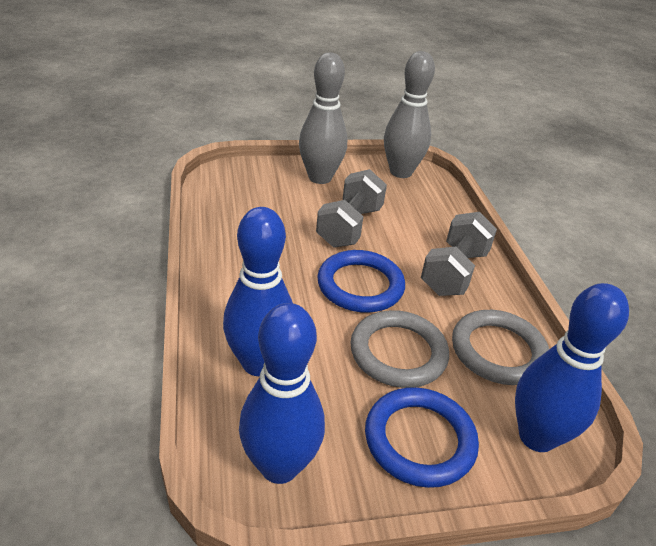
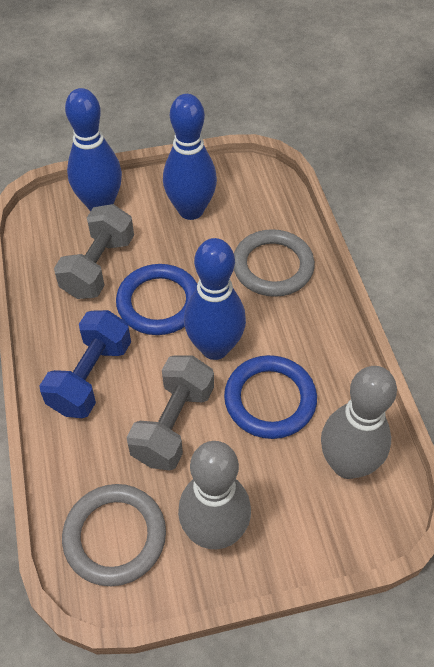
blue dumbbell: none = 0 -> [39,310,131,418] = 1

